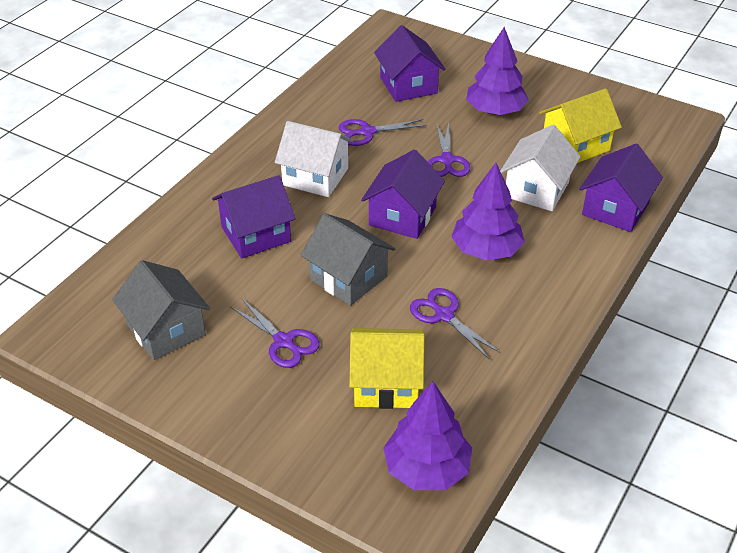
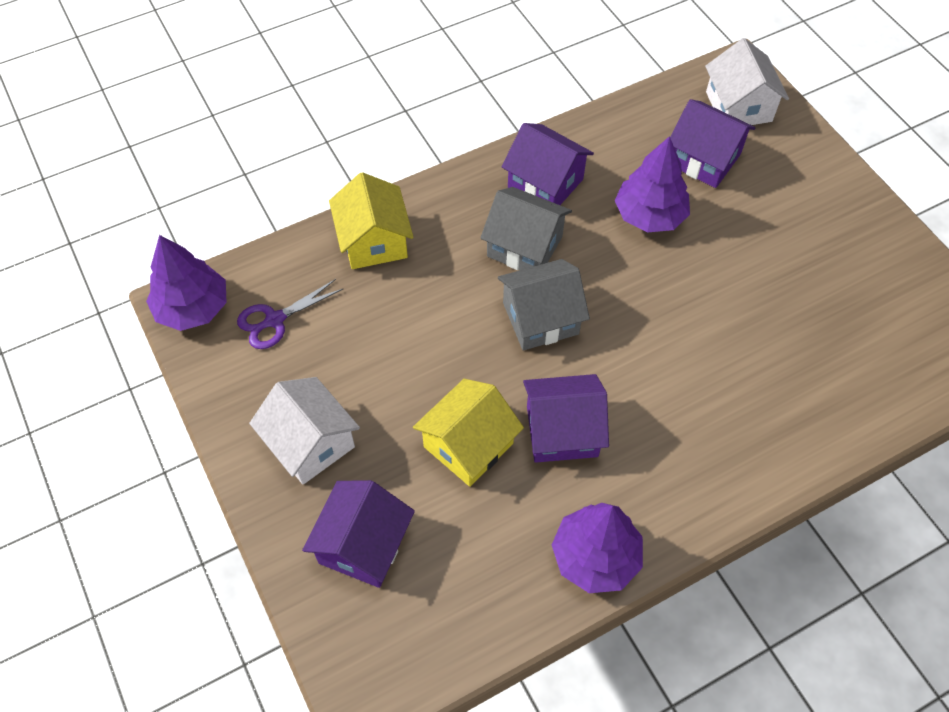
purple scissors: [230,299,320,368] [339,119,427,146] [410,288,501,360] [428,122,470,177] = 4 -> [237,279,343,349] = 1

